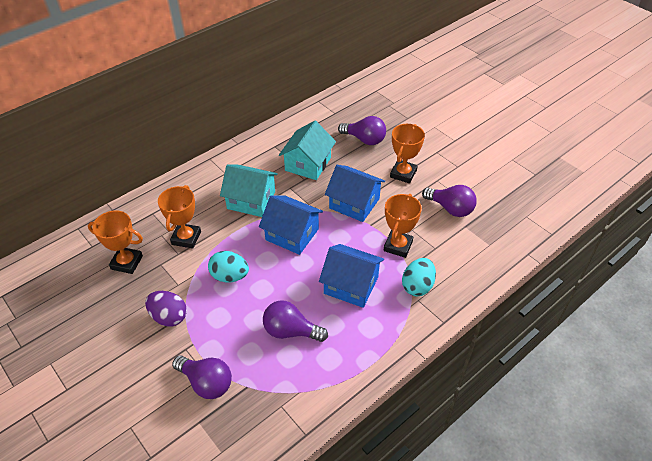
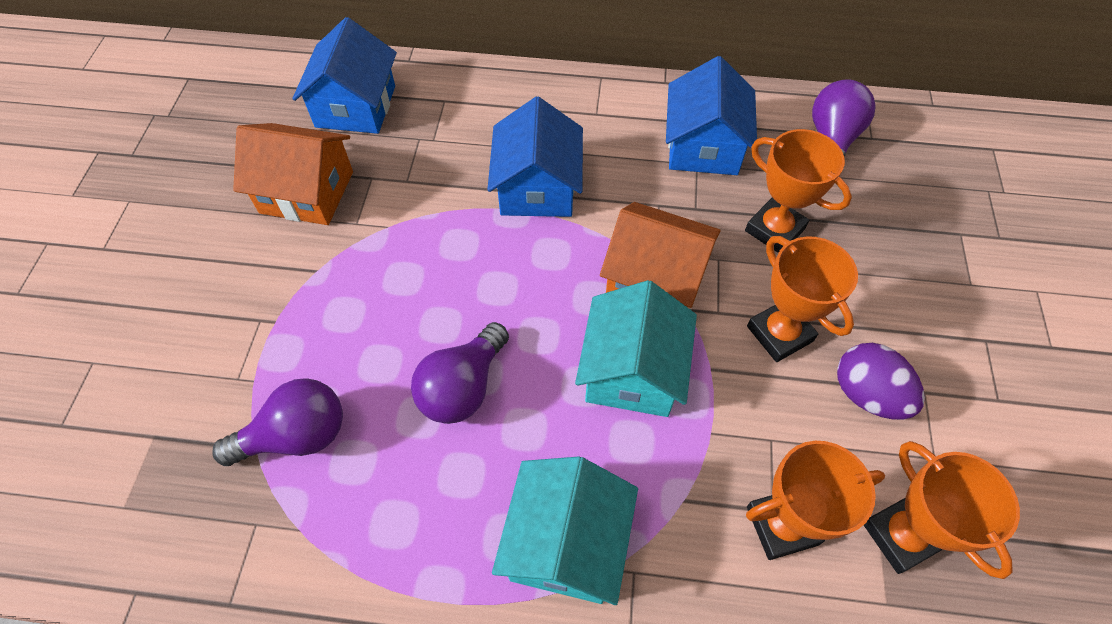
orange house: none = 0 -> [233,123,353,225] [600,202,721,308] = 2
purple light bulb: [172,355,232,399] [263,300,328,342] [338,116,386,145] [422,185,477,217] = 4 -> [212,378,343,466] [411,322,509,424] [812,79,875,173] = 3
turquoise egg: [208,251,249,283] [402,258,436,296] = 2 -> none = 0

